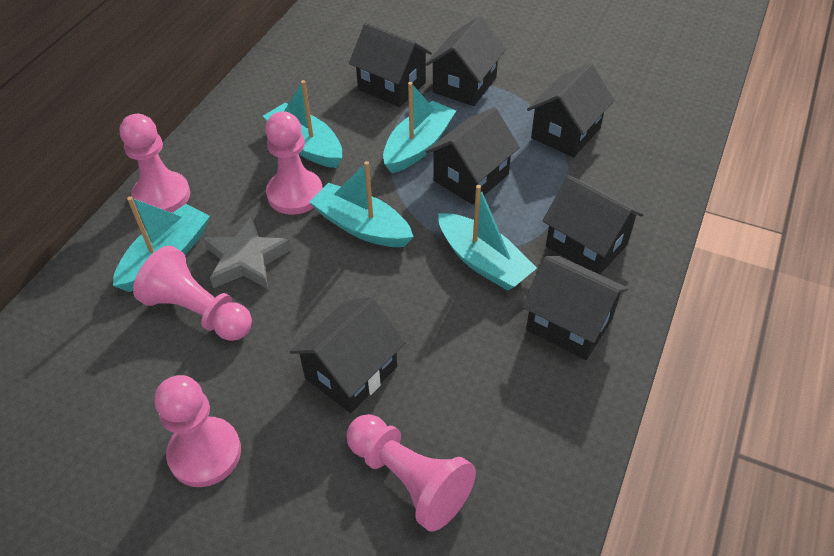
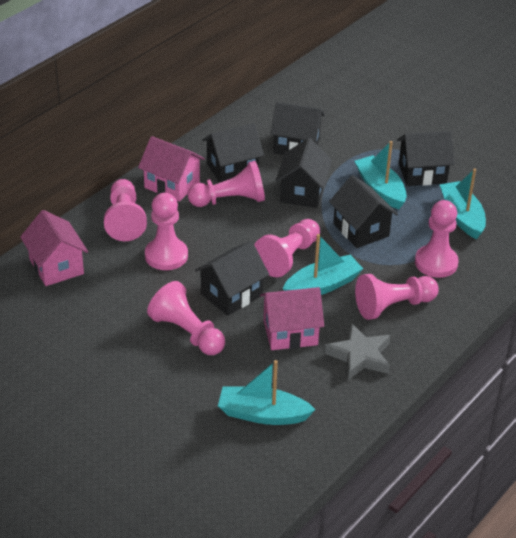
black house: [290,297,406,413] [349,23,432,107] [425,16,506,106] [426,107,520,205] [522,256,628,360] [527,63,615,157] [542,175,644,274] = 7 -> [195,241,269,316] [202,123,264,183] [270,102,325,155] [275,138,332,208] [329,175,398,248] [397,131,454,186] = 6
pink house: none = 0 -> [20,210,88,286] [138,136,205,202] [260,287,324,350] = 3
pink pawn: [120,114,190,213] [133,246,252,341] [155,375,241,487] [265,111,323,215] [346,414,476,532] = 5 -> [104,179,147,241] [145,193,188,270] [147,281,225,355] [188,161,265,207] [254,219,320,277] [355,274,439,320] [415,200,459,278] = 7
turquoise boat: [113,196,210,292] [263,80,342,168] [309,161,414,247] [383,82,456,173] [438,185,537,291] = 5 -> [218,360,316,425] [283,234,363,295] [354,141,407,209] [440,168,486,239] = 4

